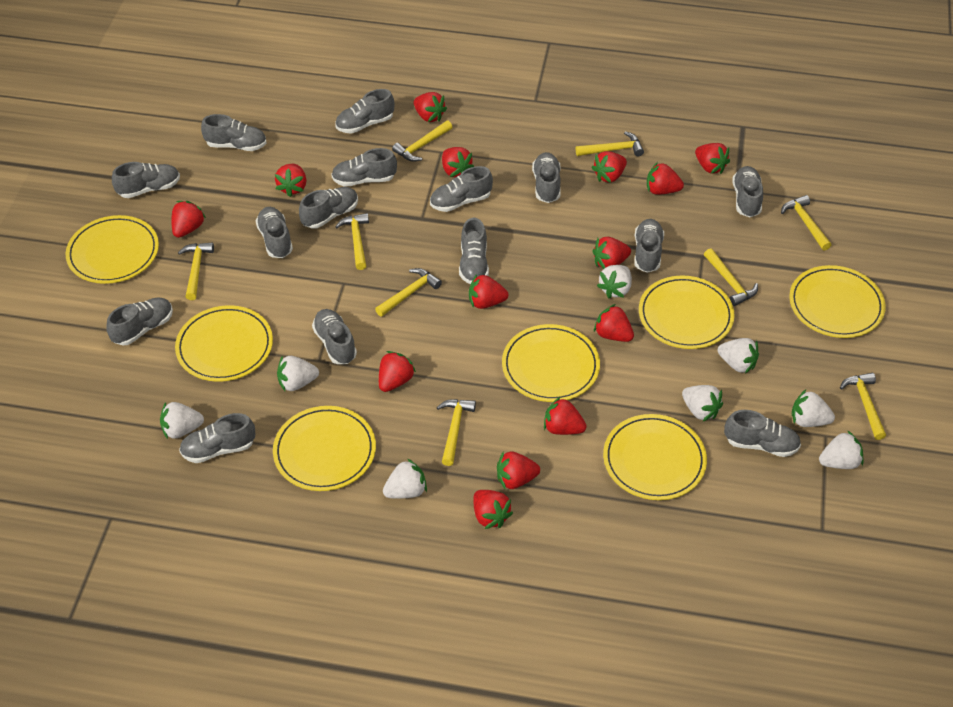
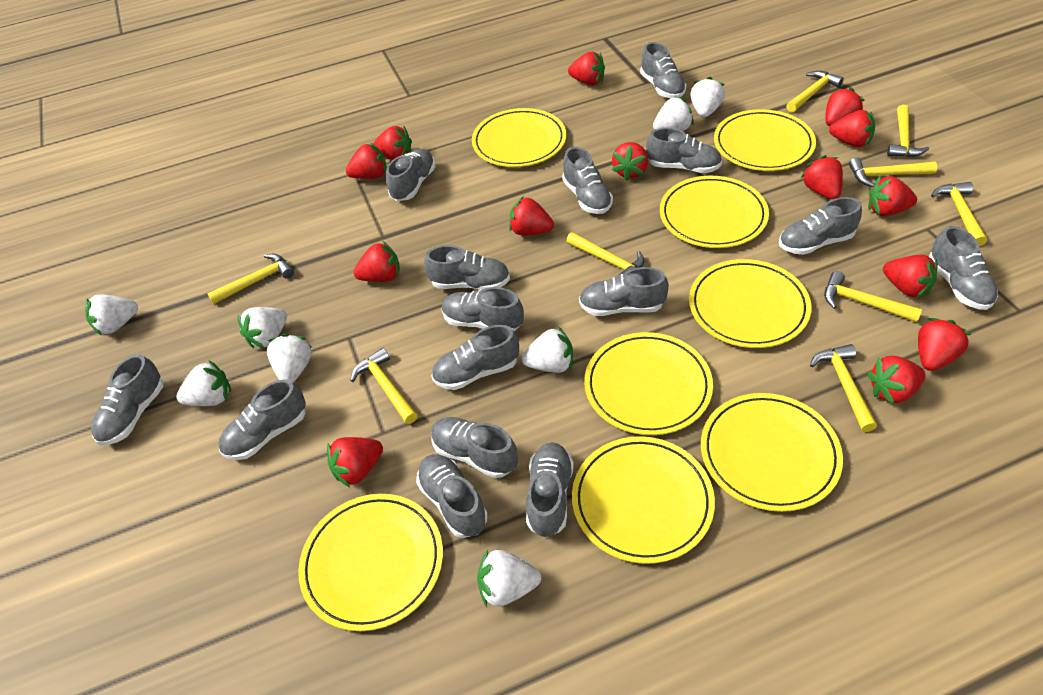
yellow plate: [66,215,159,284] [175,305,273,382] [273,406,376,491] [502,324,600,402] [603,414,707,500] [639,275,735,349] [789,265,886,338] = 7 -> [298,494,443,631] [472,108,566,167] [572,436,715,564] [584,332,713,435] [660,176,769,248] [689,259,811,348] [701,393,843,512] [714,109,816,171] = 8

